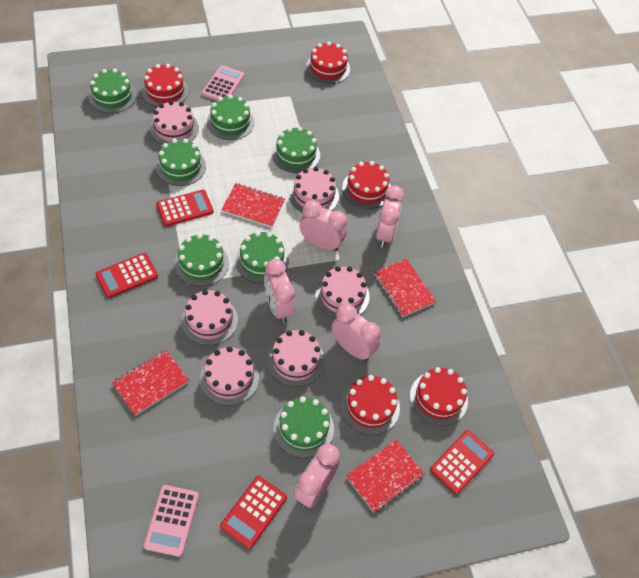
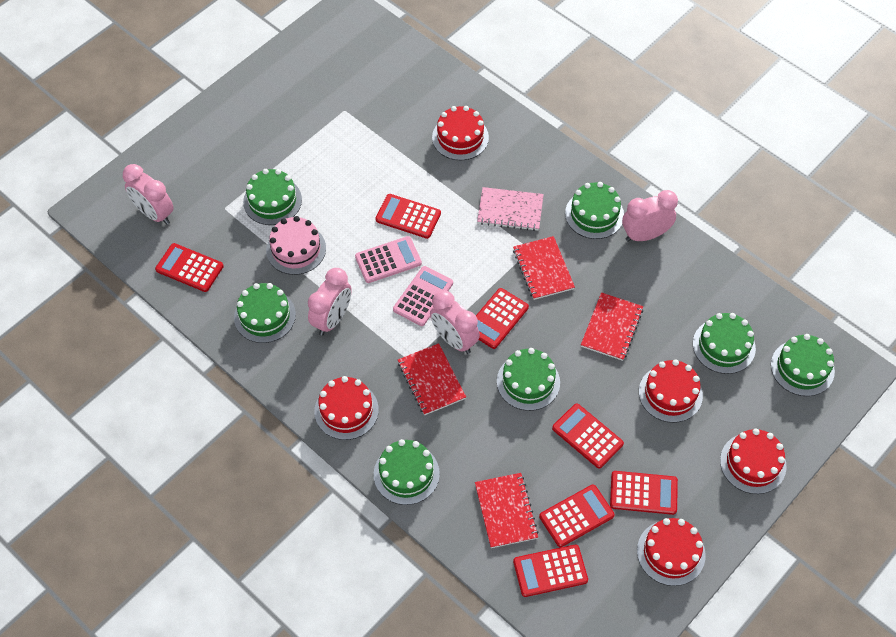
pink cake: [150,101,199,145] [181,290,238,345] [200,346,259,406] [267,330,325,387] [289,167,339,213] [315,266,370,318] = 6 -> [266,216,326,275] = 1
pink clock: [264,259,295,323] [294,444,340,508] [300,200,347,251] [332,304,381,361] [376,186,404,248] = 5 -> [123,164,174,225] [308,268,352,335] [430,290,480,354] [622,190,678,242] = 4
pink notebook: none = 0 -> [477,187,544,231] = 1
red calculator: [95,253,158,298] [156,190,214,227] [220,476,287,549] [430,430,494,495] = 4 -> [155,243,224,292] [376,194,441,239] [476,288,529,349] [513,544,588,597] [539,484,615,547] [552,403,624,469] [610,471,678,515] = 7

